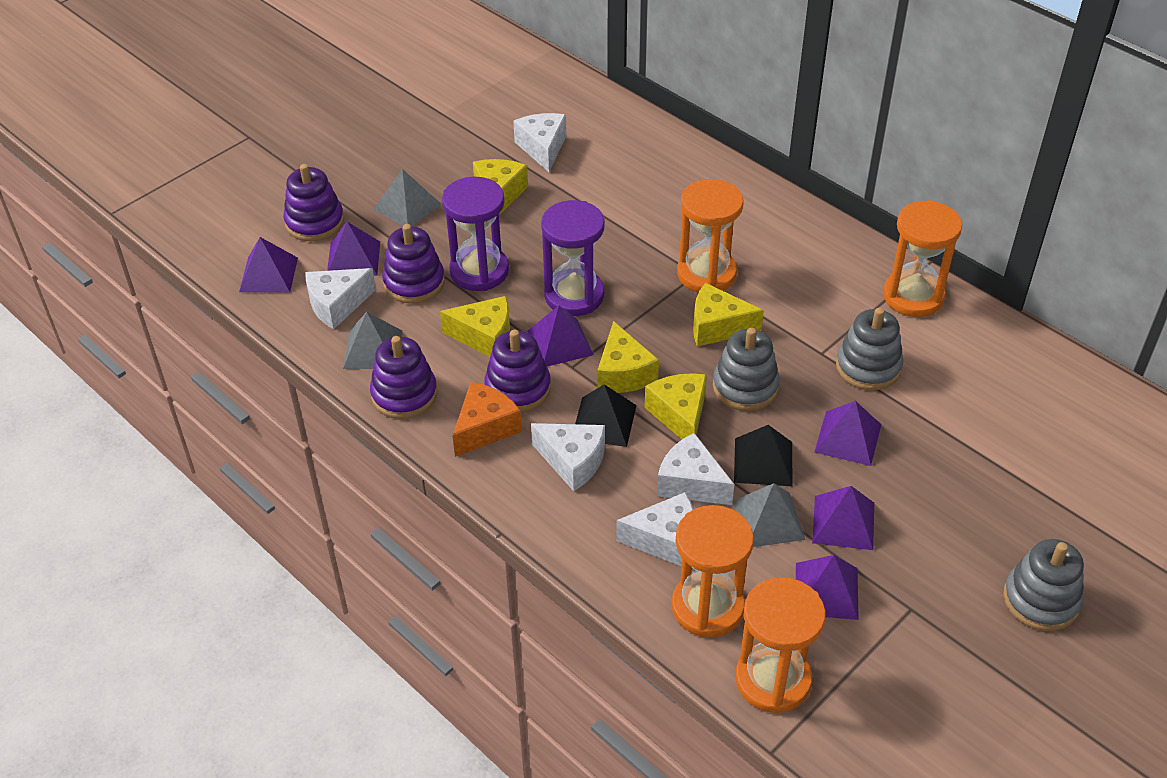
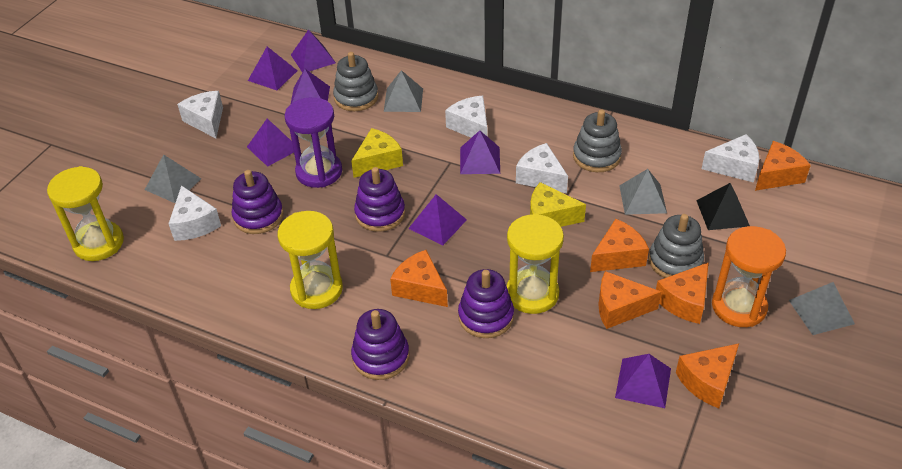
black pyramid: [575,384,636,447] [734,425,793,486] = 2 -> [696,183,750,230] = 1
grey pyramid: [343,312,402,369] [373,169,441,226] [733,483,805,547] = 3 -> [145,154,201,203] [384,70,423,112] [619,169,667,215] [789,282,855,335] = 4
orange cheese: [452,382,522,457] = 1 -> [390,250,448,307] [590,219,649,272] [598,271,661,329] [656,262,709,324] [676,343,739,408] [755,141,811,191] = 6
orange hourglass: [671,505,754,637] [677,179,744,293] [735,577,825,714] [883,200,962,317] = 4 -> [712,226,786,327] = 1
purple hourglass: [442,177,509,291] [541,200,604,316] = 2 -> [285,97,342,188] = 1
purple pyramid: [239,237,298,293] [327,222,380,276] [527,305,594,366] [796,555,859,620] [812,486,874,550] [814,401,881,466] = 6 -> [247,118,294,167] [248,47,298,90] [290,69,330,105] [291,29,336,73] [408,194,467,245] [460,130,500,174] [615,354,671,408] = 7
yellow cheese: [440,296,510,357] [473,159,528,215] [597,321,659,393] [644,373,707,439] [693,283,764,347] = 5 -> [351,128,403,178] [530,182,586,227] = 2
yellow hourglass: none = 0 -> [47,166,124,261] [278,211,343,309] [507,214,564,314] = 3

